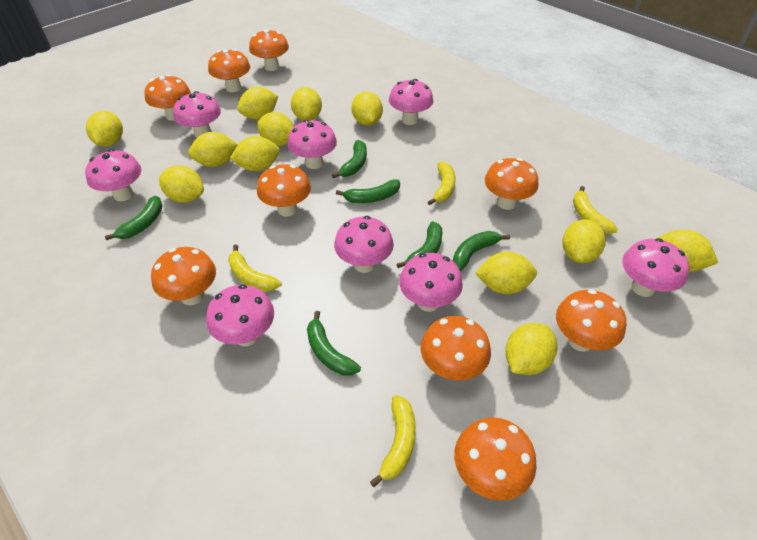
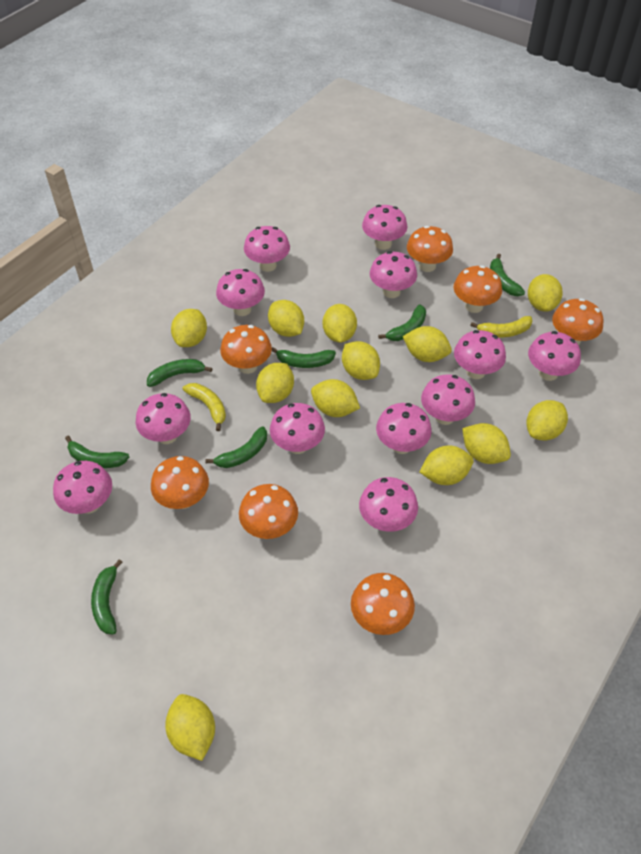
green banana: [105,196,163,240] [307,311,361,376] [332,140,367,178] [336,179,400,203] [397,221,442,268] [453,231,510,271] = 6 -> [65,436,129,468] [91,559,123,635] [147,359,213,387] [205,426,267,468] [272,347,336,368] [378,305,426,341] [490,254,525,296] = 7
orange mushroom: [144,74,191,121] [151,247,216,305] [208,49,250,92] [249,29,289,71] [257,164,311,217] [421,316,491,381] [454,417,537,501] [485,158,538,210] [556,289,626,352] = 9 -> [151,456,209,509] [220,325,272,374] [239,484,298,539] [351,573,415,635] [407,226,453,272] [454,265,502,313] [552,298,603,345] = 7
pink mushroom: [85,149,141,201] [173,91,221,138] [206,284,274,346] [288,120,337,169] [334,216,394,273] [389,79,433,125] [399,253,463,312] [622,238,690,297] = 8 -> [53,461,112,514] [136,393,191,444] [216,269,265,316] [244,226,290,272] [270,403,325,454] [359,477,418,532] [362,205,407,250] [370,251,417,298] [376,403,432,454] [421,374,475,425] [454,330,506,379] [528,331,581,381] = 12
yellow banana: [228,244,281,292] [370,395,416,487] [428,162,456,205] [573,186,618,234] = 4 -> [182,383,226,431] [470,316,532,338] = 2

